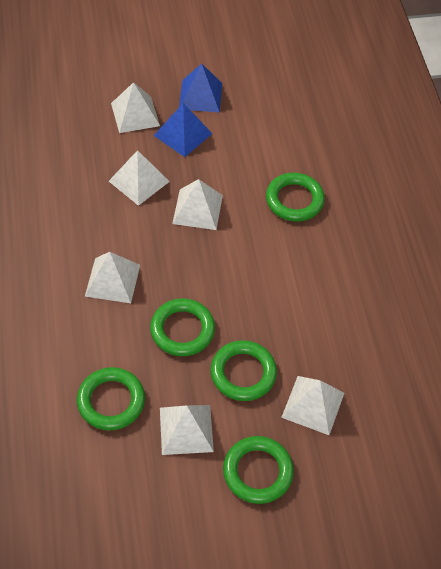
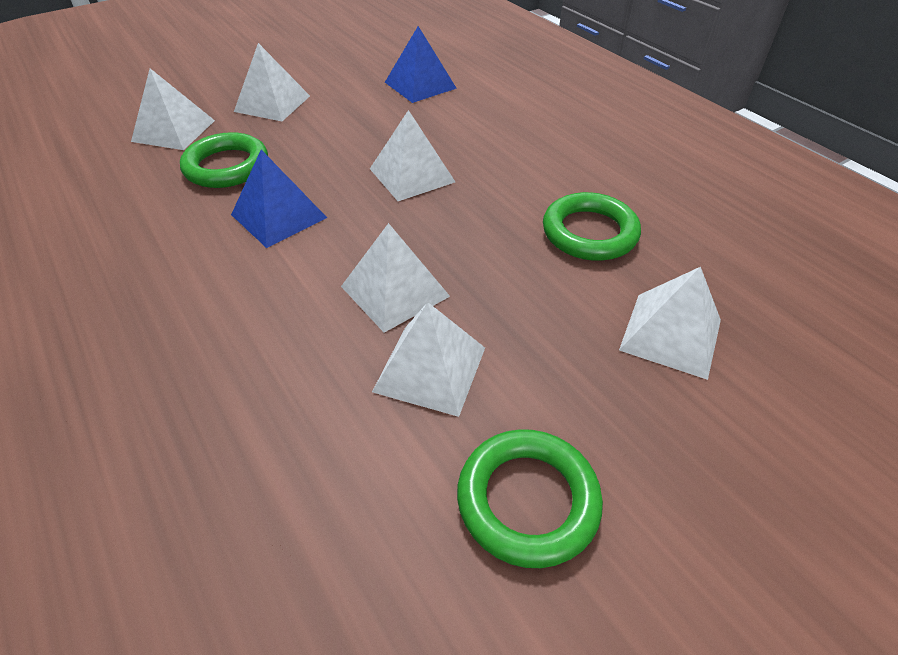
green ring: [77,367,145,430] [150,298,215,356] [210,340,277,401] [223,436,294,504] [266,173,325,222] = 5 -> [180,132,268,188] [457,429,603,568] [543,192,641,261] = 3

